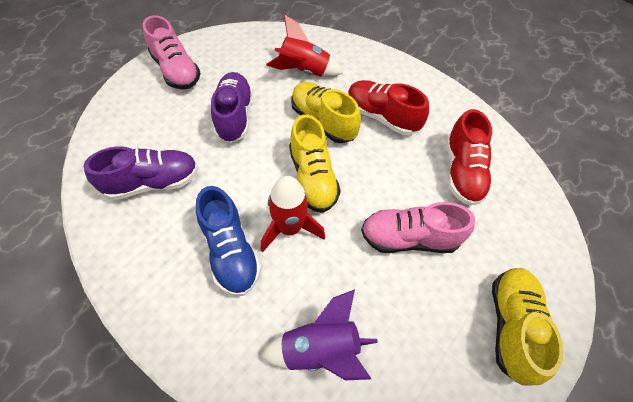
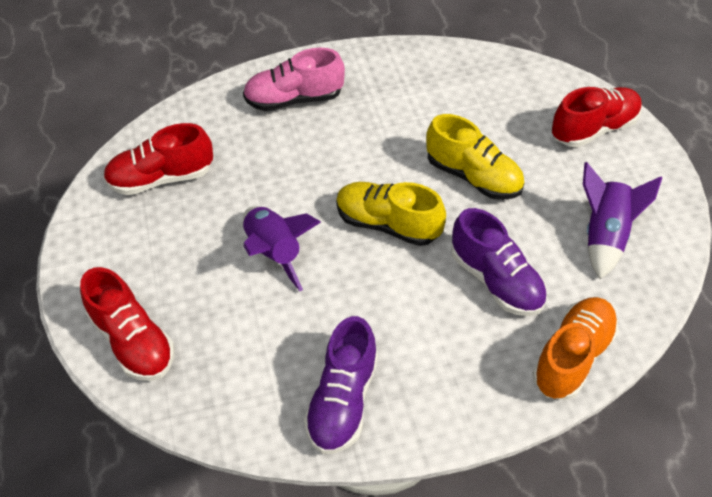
blue shoe: [196,186,261,296] = 1 -> none = 0
orange shoe: none = 0 -> [532,297,619,400] = 1
pink shoe: [143,15,201,89] [361,202,475,253] = 2 -> [243,48,345,111] = 1
purple rocket: [261,289,378,380] = 1 -> [243,206,321,291] [583,162,662,279] = 2
red rocket: [261,176,325,252] [266,14,343,77] = 2 -> none = 0
red shoe: [348,80,429,135] [446,109,492,206] = 2 -> [80,267,175,381] [103,123,213,195] [551,87,642,147] = 3
yellow shoe: [289,114,341,213] [291,82,361,143] [492,268,563,385] = 3 -> [336,182,446,246] [426,114,524,200] = 2

